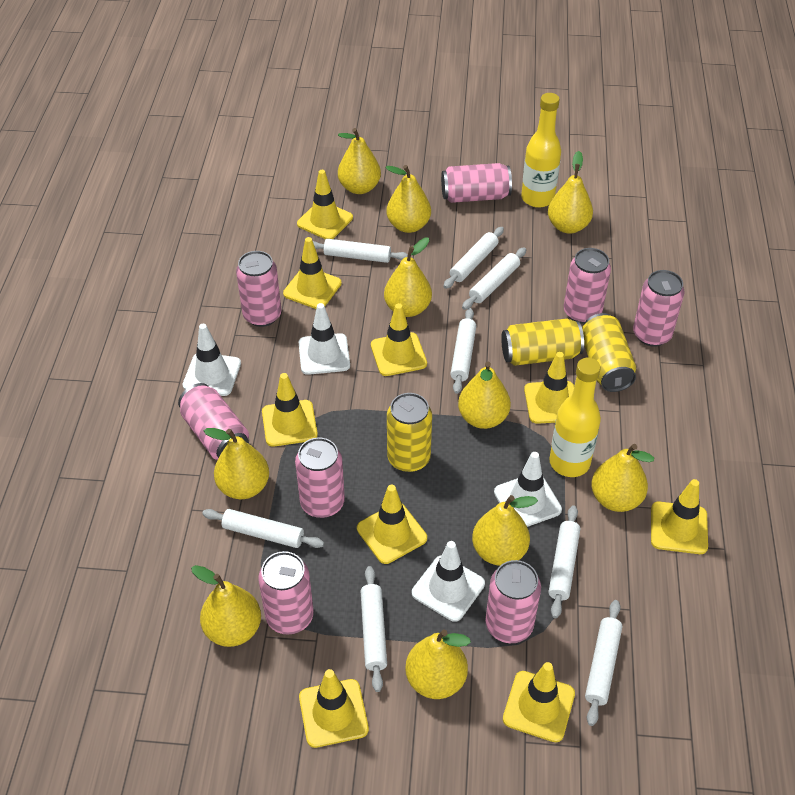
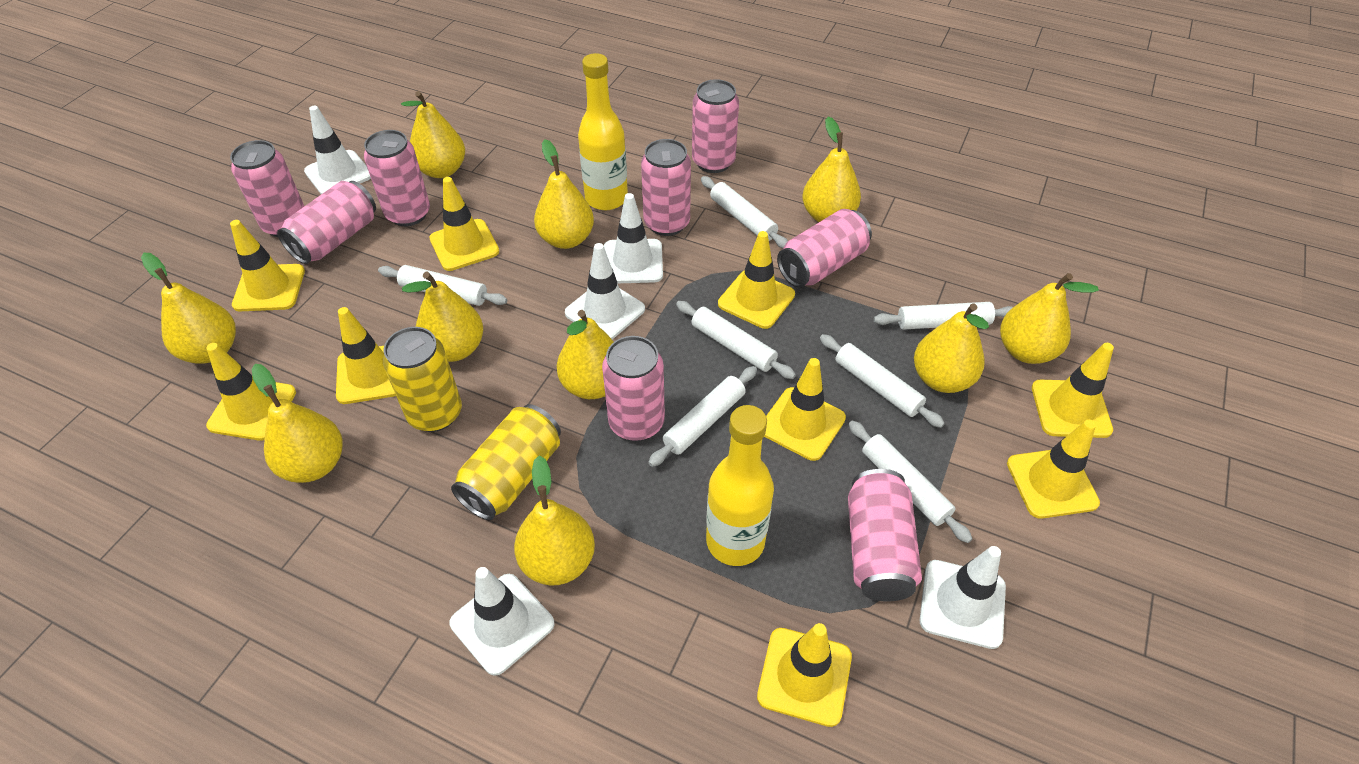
white rolling pin: [202,509,324,548] [313,239,408,263] [361,566,387,692] [443,227,504,289] [450,308,476,394] [462,247,526,310] [549,505,580,618] [585,600,622,726] = 8 -> [378,265,507,306] [648,366,757,467] [676,301,796,379] [701,176,788,248] [820,334,945,428] [849,421,972,543] [874,302,1013,330] = 7
white traffic cone: [183,324,241,396] [299,303,350,375] [412,541,485,622] [494,452,562,527] = 4 -> [304,106,371,194] [450,567,555,676] [565,243,645,339] [604,193,663,283] [920,546,1006,649] = 5
yellow can: [387,393,432,472] [501,318,584,366] [582,313,636,392] = 3 -> [383,327,462,432] [451,404,561,520] = 2

